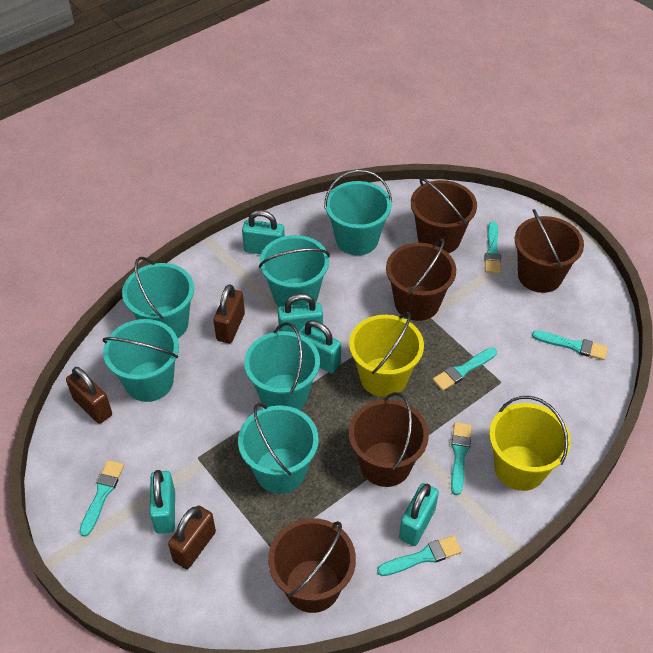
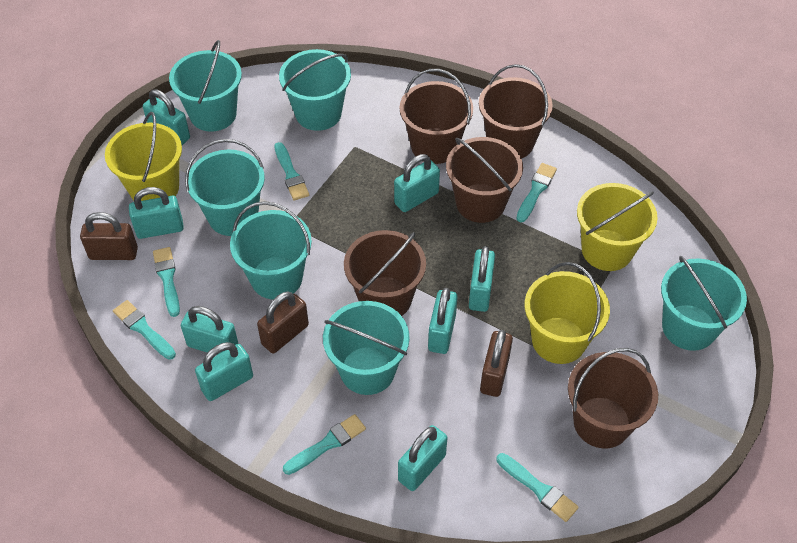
turquoise padlock: [150,470,175,534] [242,210,285,254] [278,294,323,333] [298,320,341,373] [399,483,439,546] = 5 -> [129,187,184,239] [143,89,190,145] [181,306,238,355] [195,342,253,401] [394,154,440,212] [398,425,447,491] [428,288,457,354] [469,246,495,312] = 8
yellow bucket: [349,312,424,397] [489,396,571,491] = 2 -> [105,112,182,201] [525,262,610,364] [577,183,658,271] = 3

